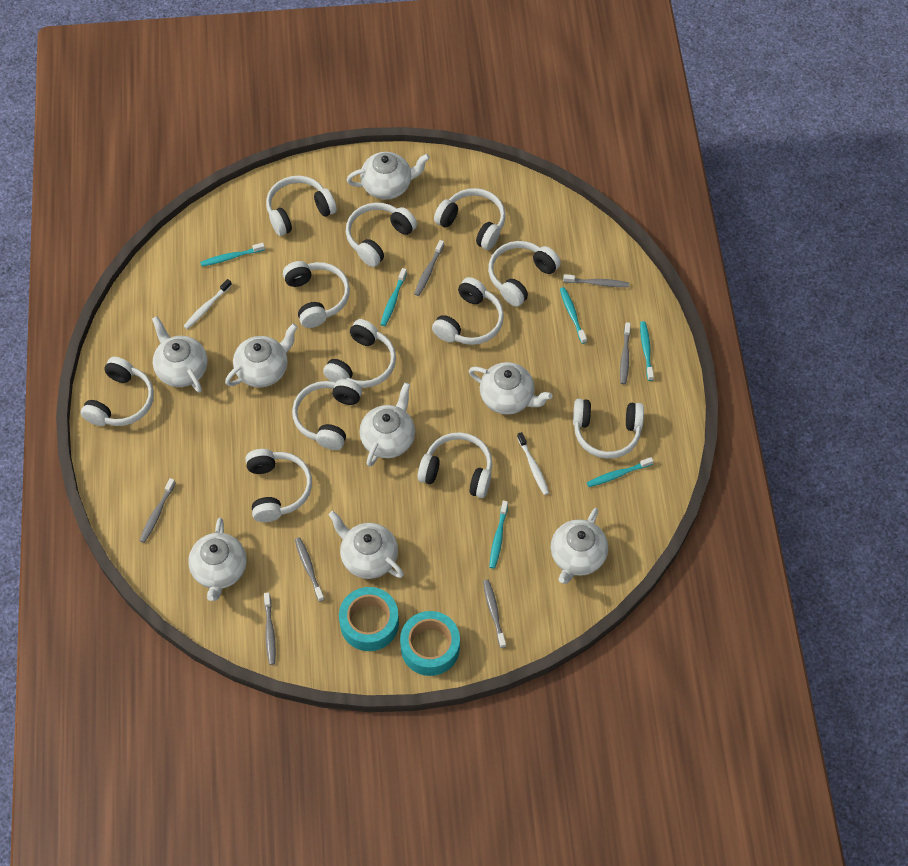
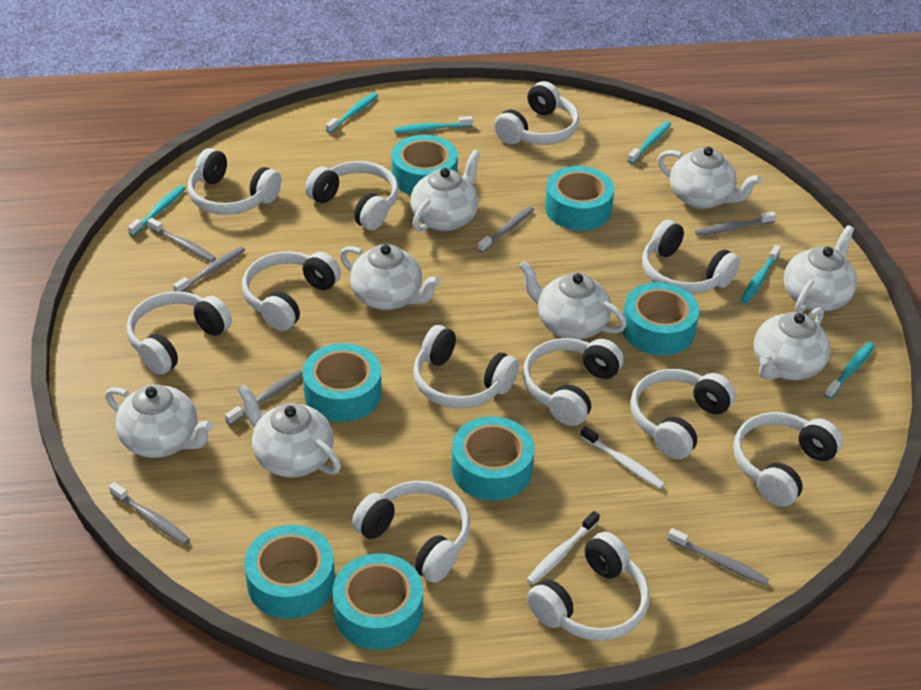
turquoise tape: [339,587,399,651] [400,611,460,676] = 2 -> [244,525,335,619] [303,343,381,422] [333,554,423,650] [392,135,458,195] [452,416,534,501] [545,166,615,230] [622,282,699,356] = 7

